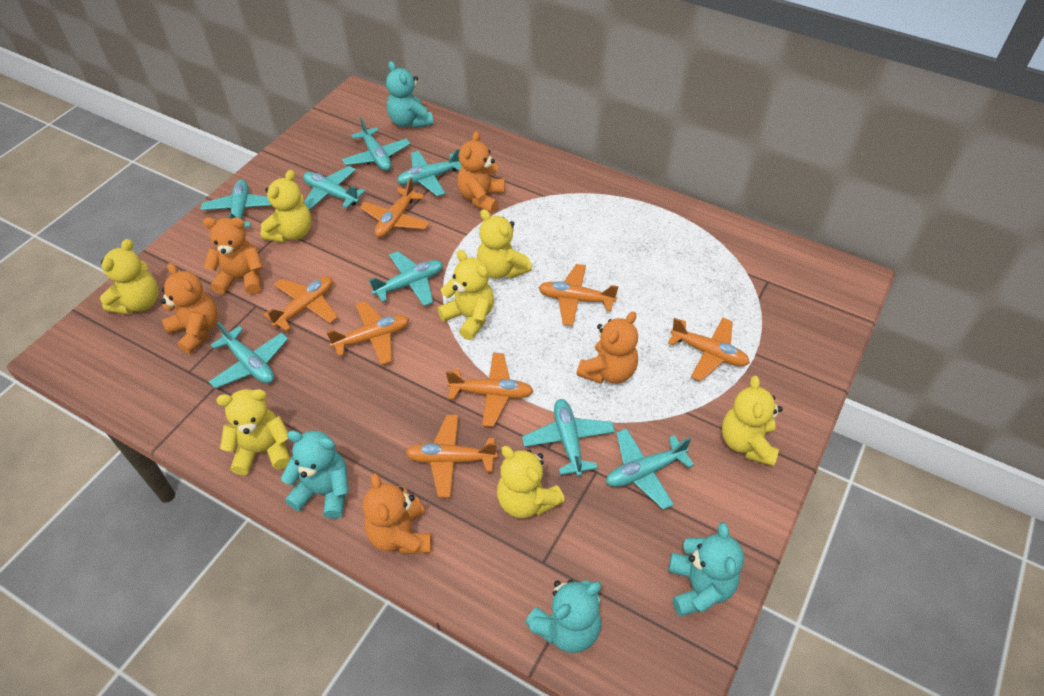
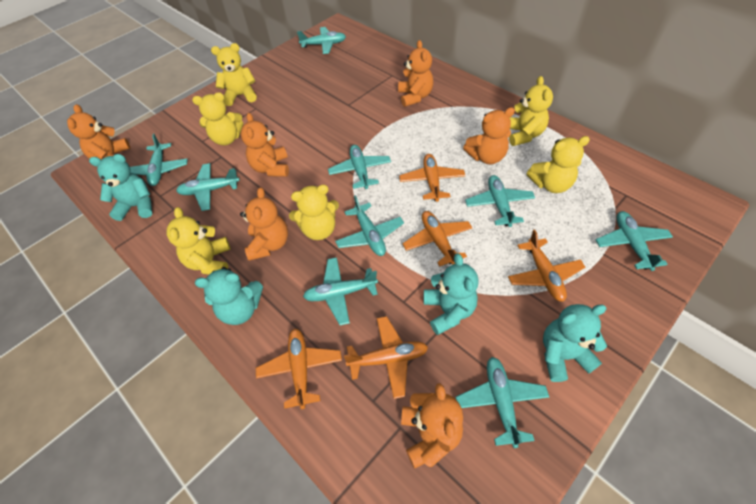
orange plane: [264,276,338,331] [326,301,409,365] [360,178,430,238] [406,415,498,498] [446,353,533,427] [538,264,619,326] [668,318,750,381] = 7 -> [256,329,342,409] [344,316,428,399] [399,154,465,202] [403,211,472,267] [508,230,585,302] = 5
orange teddy bear: [161,263,218,354] [203,217,263,295] [363,473,432,554] [457,131,505,213] [576,311,638,384] = 5 -> [67,104,130,160] [240,187,288,261] [241,113,289,177] [398,40,434,107] [401,383,463,469] [463,107,515,164] = 6
turquoise plane: [201,180,271,227] [209,322,288,388] [303,166,365,210] [342,117,410,171] [368,251,443,306] [397,148,462,196] [522,399,615,476] [606,428,694,510] = 8 -> [130,134,188,186] [176,163,240,211] [297,27,346,54] [303,257,378,326] [328,145,391,189] [335,195,404,256] [456,357,549,448] [465,175,535,227] [596,211,673,271] = 9
yellow teddy bear: [100,239,158,314] [216,389,290,475] [260,170,312,243] [437,250,494,340] [477,209,532,279] [497,446,565,518] [722,376,783,466] = 7 -> [166,207,231,275] [192,92,243,146] [211,43,257,106] [289,185,339,240] [509,76,553,146] [527,136,590,193] = 6

